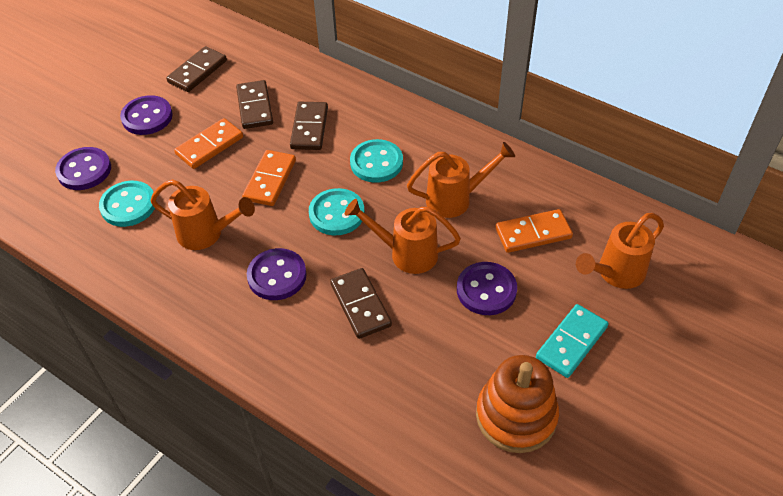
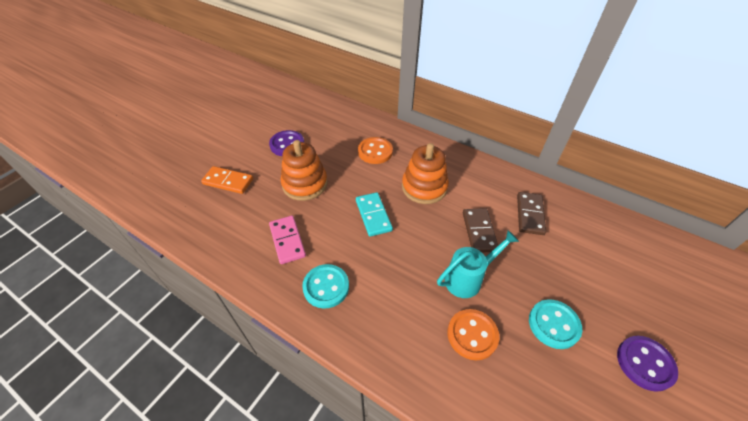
brown domino: [166,46,227,92] [236,80,273,129] [290,102,328,150] [330,268,392,339] = 4 -> [463,208,498,252] [517,192,546,235] = 2
orange button: none = 0 -> [358,137,393,164] [447,309,499,360] = 2
orange domino: [174,118,243,169] [242,150,296,206] [495,209,573,253] = 3 -> [201,166,253,194] = 1
orange stacking toy: [476,355,559,453] = 1 -> [281,140,328,201] [402,143,449,204] = 2
orange watering can: [151,179,255,250] [345,199,461,274] [407,142,515,218] [576,213,664,289] = 4 -> none = 0
pink domino: none = 0 -> [269,216,306,264] = 1
purple button: [55,147,111,190] [120,95,173,135] [247,248,307,300] [457,262,517,315] = 4 -> [269,130,304,156] [617,336,678,392] = 2
turquoise button: [99,181,155,227] [309,188,365,235] [350,139,403,183] = 3 -> [302,264,349,308] [529,299,582,349] = 2
turquoise watering can: none = 0 -> [437,230,519,298] = 1

